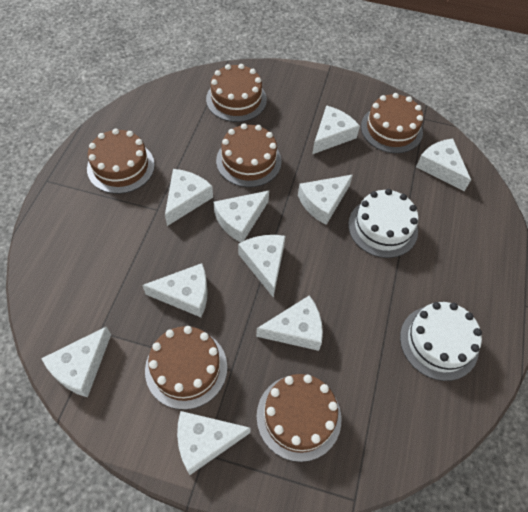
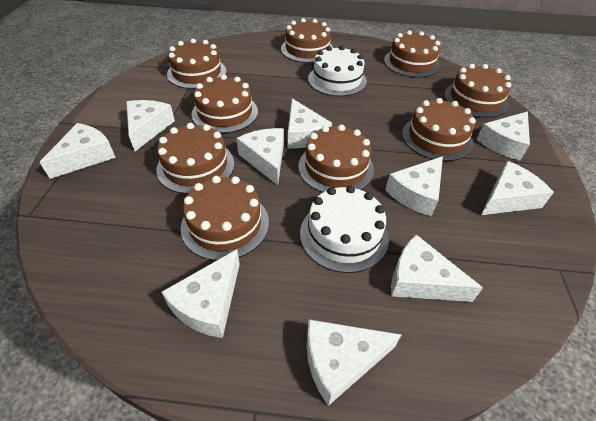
brown cake: [87,128,155,194] [145,326,227,410] [206,64,267,122] [216,123,282,187] [257,374,341,462] [361,93,423,153] = 6 -> [156,123,234,194] [167,39,226,89] [181,176,269,261] [191,74,258,133] [281,18,333,63] [298,125,374,192] [384,30,440,77] [402,98,476,161] [444,64,512,118] = 9

